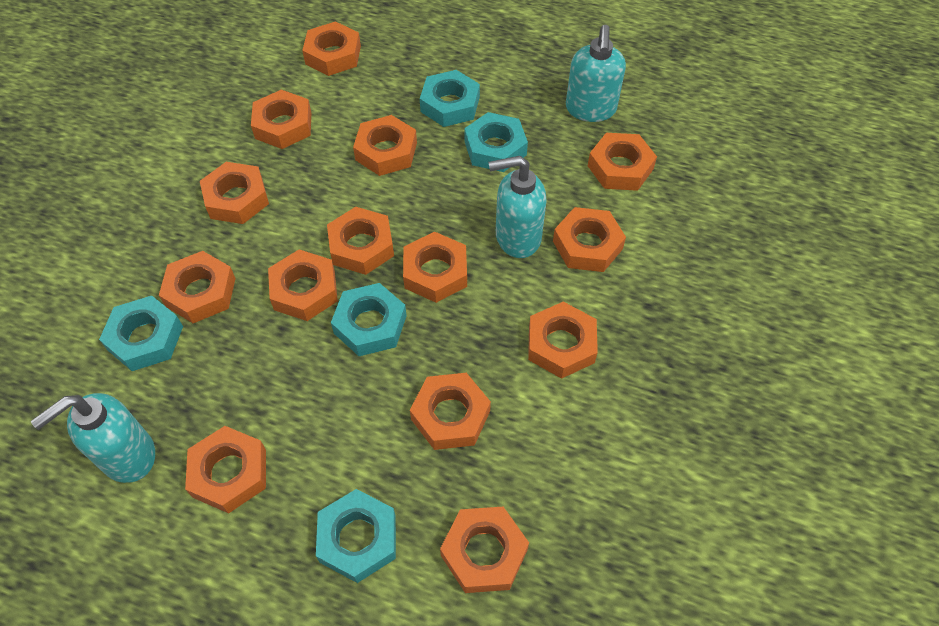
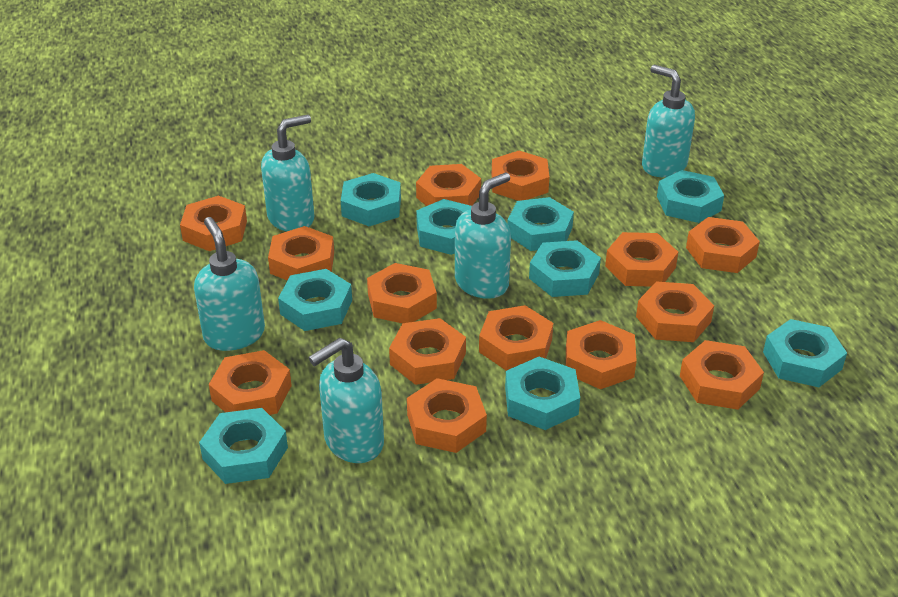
turquoise nut: [99,296,183,371] [316,489,396,583] [331,283,407,356] [420,70,480,127] [464,112,528,172] = 5 -> [199,408,288,484] [278,269,352,331] [341,173,401,226] [416,199,472,255] [505,357,580,430] [507,197,574,251] [529,240,601,297] [657,170,724,223] [763,319,847,387] = 9
turquoise soap dispenser: [31,393,155,483] [488,156,547,258] [566,25,626,122] = 3 -> [194,217,265,351] [261,115,314,231] [308,338,384,463] [455,172,511,299] [642,65,695,177] = 5

